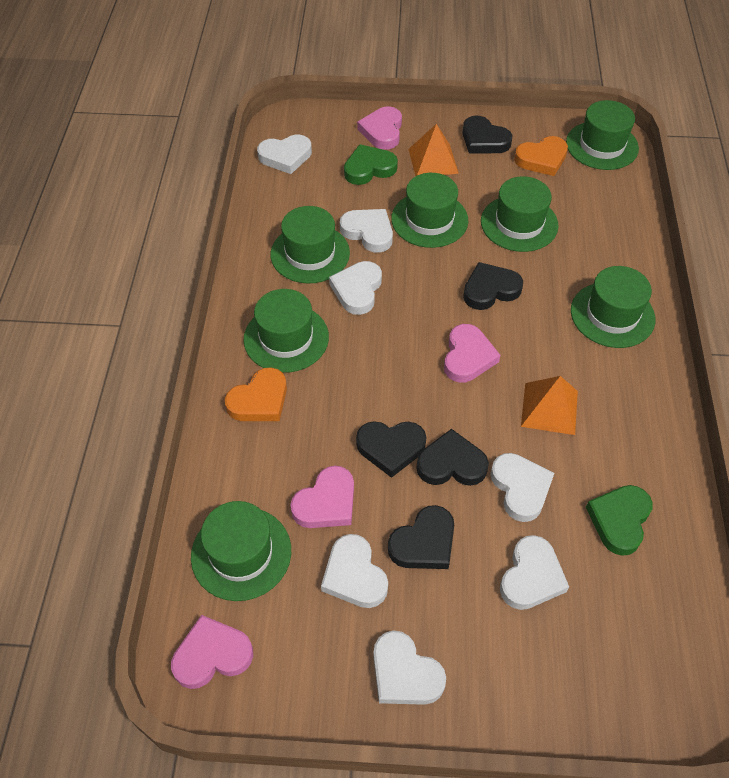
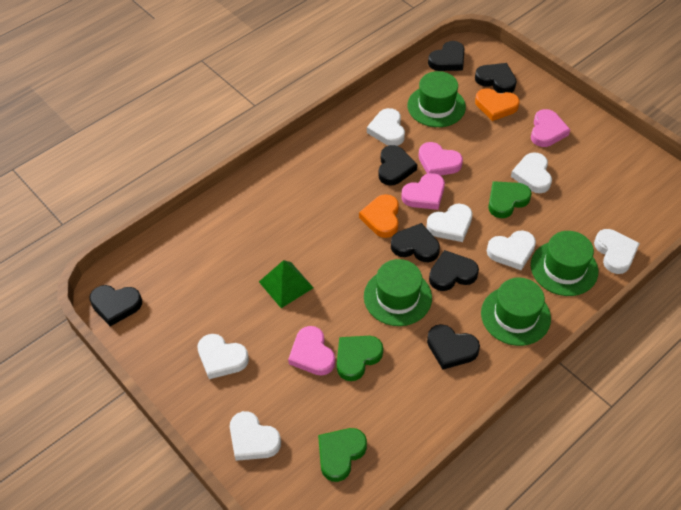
black heart: [356,421,427,478] [388,505,454,569] [416,429,489,486] [463,115,512,154] [463,262,523,310] = 5 -> [89,285,142,326] [378,145,417,185] [391,223,440,262] [427,324,480,369] [428,41,465,71] [429,250,479,291] [475,63,517,93] = 7
green hat: [191,501,291,601] [244,289,329,373] [270,206,350,284] [391,173,468,248] [481,176,559,252] [566,100,639,170] [571,266,655,348] = 7 -> [364,259,432,326] [407,71,466,127] [481,278,551,346] [531,231,598,296] = 4
green heart: [344,144,398,185] [586,485,653,556] = 2 -> [318,428,367,482] [337,336,383,381] [488,181,532,218] = 3
green pyramid: none = 0 -> [259,260,314,308] = 1
orange pyramid: [408,124,459,176] [521,376,578,435] = 2 -> none = 0

